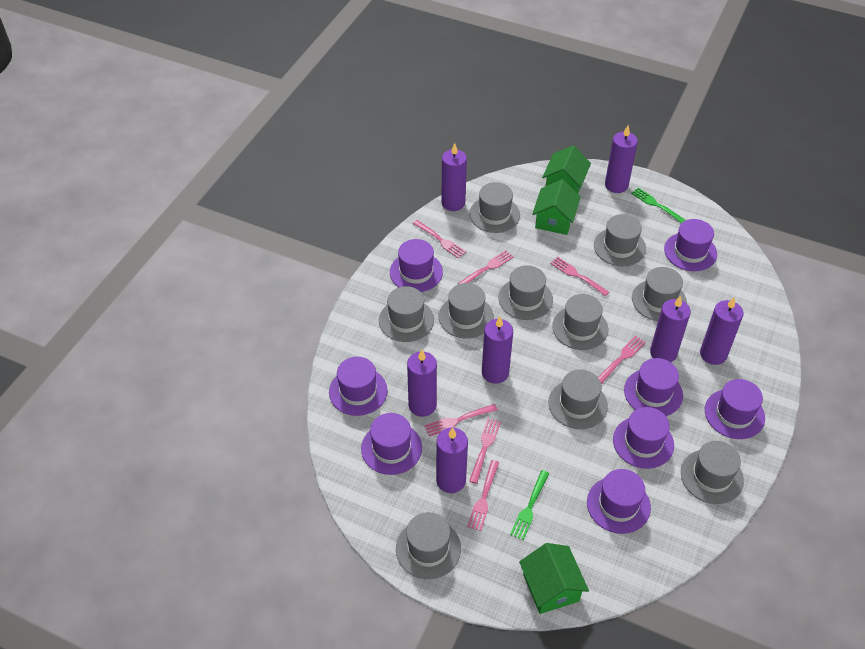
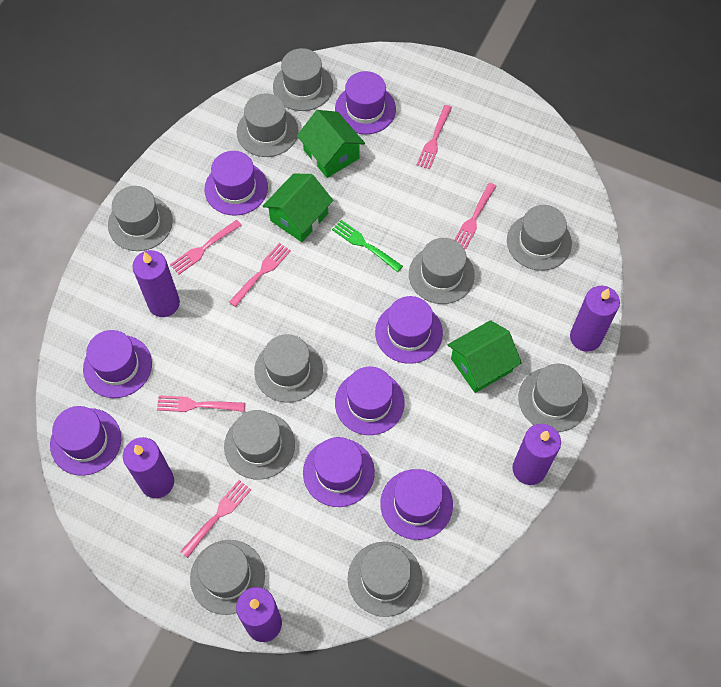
green fork: [510,470,549,540] [631,188,686,224] = 2 -> [332,220,403,272] = 1
pink fork: [413,220,466,258] [424,404,498,437] [458,250,514,284] [467,460,499,531] [469,418,501,484] [550,257,609,296] [598,335,646,384] = 7 -> [157,395,245,412] [170,220,242,275] [180,480,251,558] [229,243,291,307] [417,105,452,169] [455,183,496,250] = 6
purple candle: [407,350,437,417] [436,427,468,493] [441,143,467,211] [482,316,513,384] [605,125,638,193] [650,295,691,362] [700,297,743,365] = 7 -> [123,437,174,498] [132,250,180,317] [236,587,282,642] [512,424,561,485] [570,286,620,352] = 5

